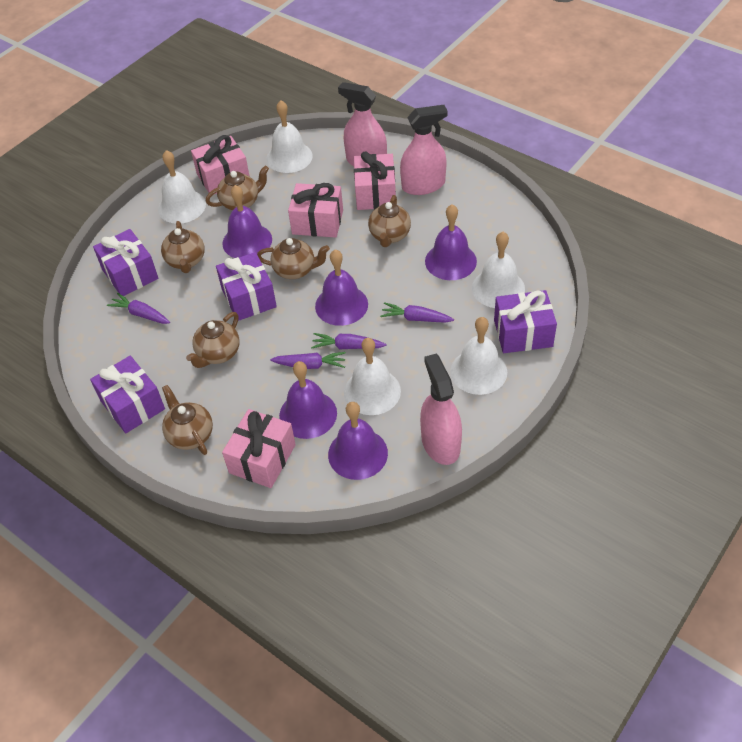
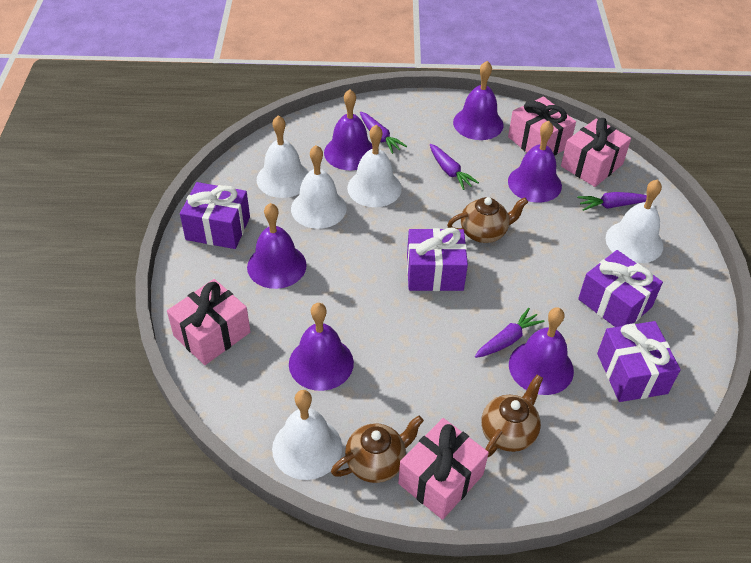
brown teapot: [161,221,205,273] [162,385,213,455] [186,312,240,368] [206,166,269,210] [257,238,330,279] [368,195,411,247] = 6 -> [331,416,424,483] [447,197,528,243] [481,375,543,457] = 3
pink spray bottle: [338,82,387,166] [400,105,447,195] [420,354,462,465] = 3 -> none = 0
purple bell: [223,185,272,258] [279,361,337,439] [315,249,368,326] [328,402,388,480] [425,204,477,280] = 5 -> [247,203,307,289] [289,303,354,391] [324,89,373,170] [453,61,503,140] [508,121,562,203] [509,307,574,395] = 6

